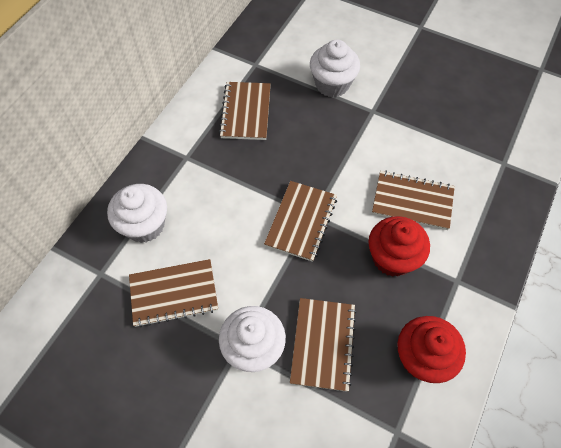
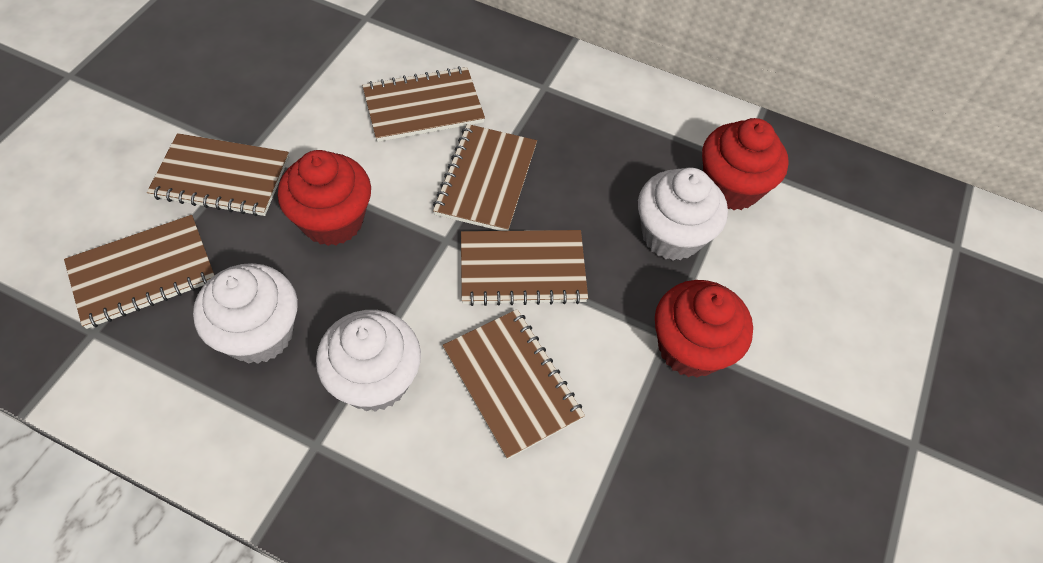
brown notebook: [129,259,218,327] [219,82,271,140] [264,181,337,262] [290,298,357,392] [372,171,455,230] = 5 -> [64,215,215,329] [147,133,289,216] [362,66,485,142] [433,124,537,231] [443,309,585,459] [461,230,588,306] = 6
red cupcake: [368,216,430,277] [397,316,466,383] = 2 -> [278,150,371,246] [655,280,753,378] [702,118,789,210] = 3

